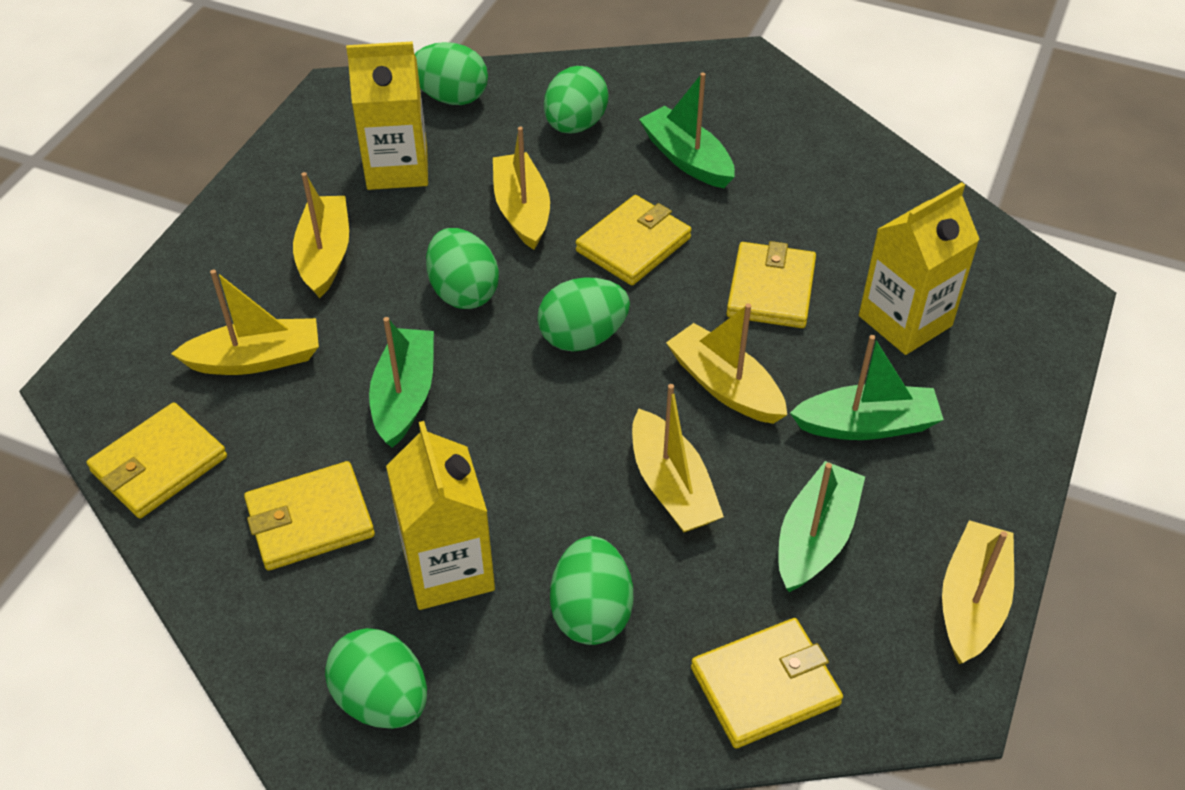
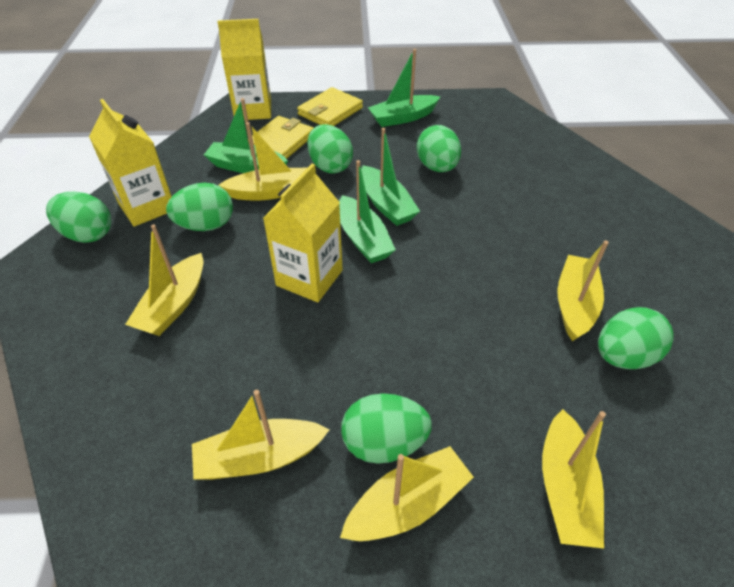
yellow wallet: [87,402,227,518] [244,461,375,571] [576,195,692,285] [691,618,843,748] [726,241,816,328] = 5 -> [248,116,313,159] [297,87,363,126] = 2

